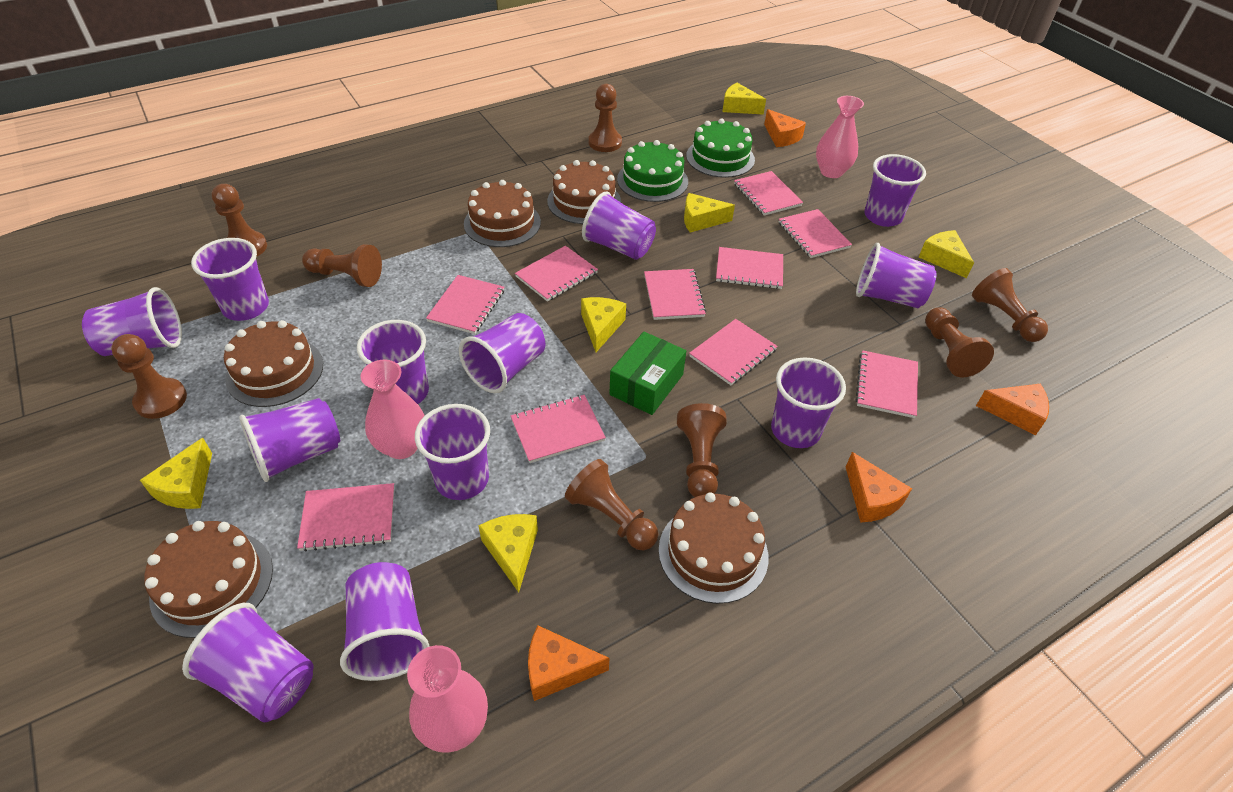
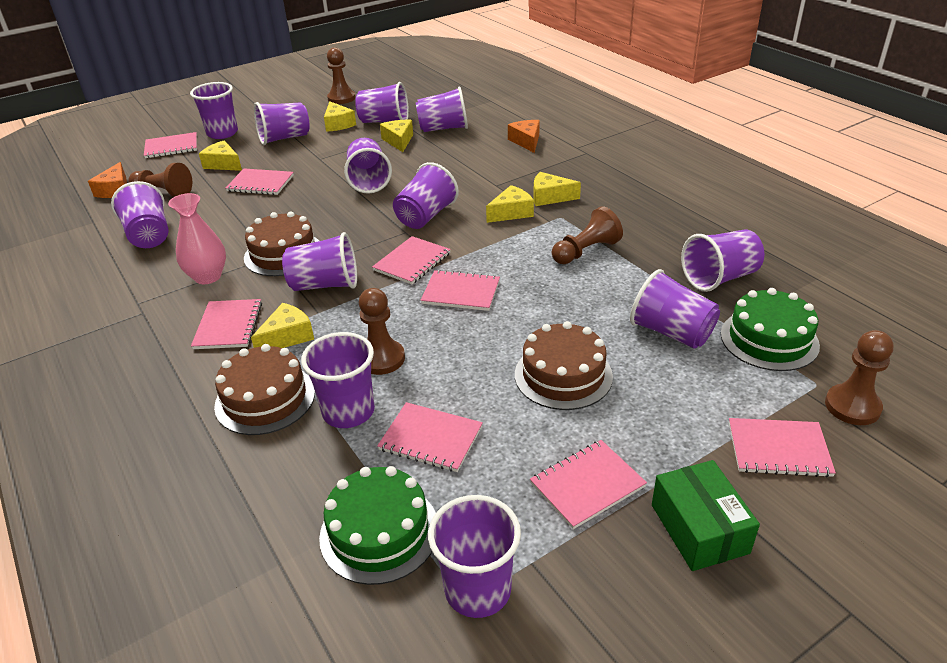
brown cake: [144,521,273,638] [224,320,323,407] [464,180,541,247] [547,160,621,224] [659,493,768,604] = 5 -> [214,344,315,435] [244,211,319,276] [515,321,613,410] = 3
brown pawn: [111,334,187,419] [212,184,267,257] [302,244,382,287] [565,459,658,550] [588,84,622,152] [677,403,727,497] [925,307,994,378] [972,268,1048,342] = 8 -> [128,163,192,197] [327,48,355,104] [359,288,405,375] [552,206,623,264] [825,330,894,425] = 5
orange cheese: [528,626,610,701] [764,109,806,147] [846,452,912,522] [976,384,1049,436] = 4 -> [88,162,127,198] [508,120,540,153] = 2
pink notebook: [297,483,394,551] [426,275,504,334] [511,395,606,463] [515,246,598,302] [644,269,706,320] [689,319,778,385] [716,247,783,289] [734,171,803,216] [779,209,852,258] [855,350,918,418] = 10 -> [144,132,197,158] [191,299,262,349] [226,168,294,195] [372,236,451,284] [377,402,483,472] [421,270,500,311] [530,440,647,529] [729,418,836,477] = 8
pink vase: [361,360,425,459] [407,645,488,753] [816,96,864,178] = 3 -> [168,193,226,284] = 1

